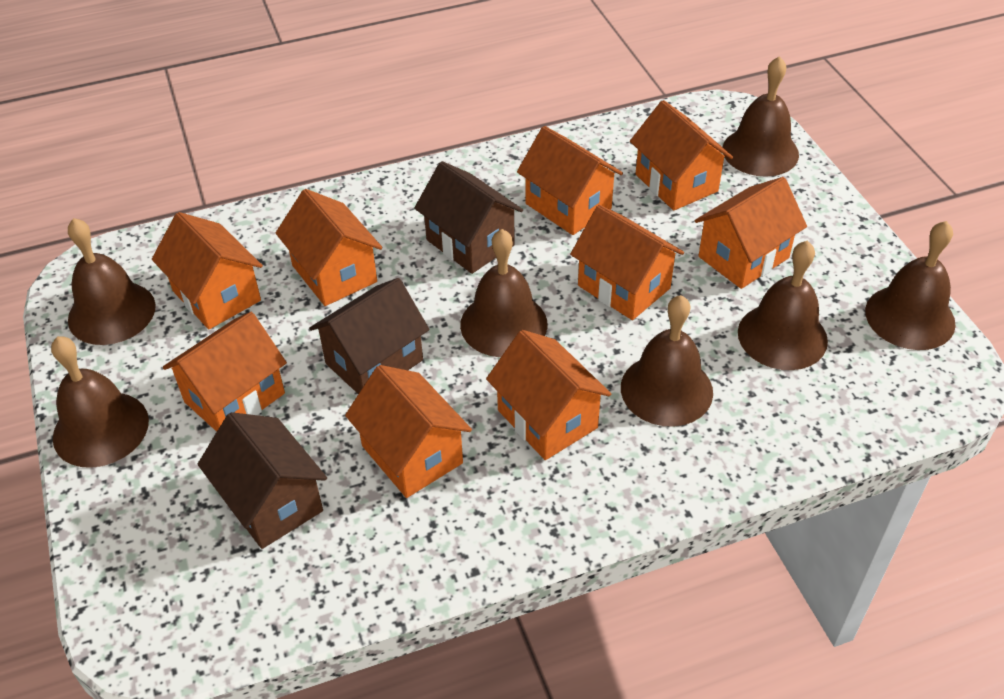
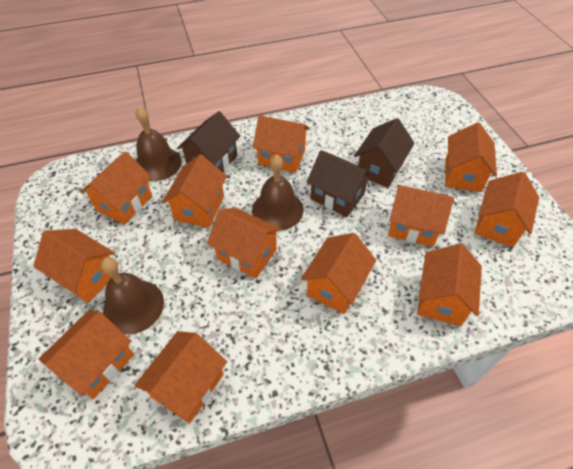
brown bell: [51,336,149,468] [68,218,156,345] [460,229,548,357] [621,295,713,427] [722,56,799,177] [738,241,828,370] [865,221,956,350] = 7 -> [101,257,164,335] [136,106,182,181] [252,154,303,230] = 3
orange house: [152,212,263,329] [163,312,287,432] [276,189,382,306] [345,365,472,498] [486,330,611,460] [517,126,623,235] [570,205,684,320] [630,100,733,211] [695,177,807,289] = 9 -> [33,229,115,303] [39,310,134,399] [80,151,152,225] [134,331,227,424] [162,154,227,228] [207,208,282,278] [253,115,310,173] [301,233,376,314] [388,185,454,247] [417,243,482,326] [445,122,497,192] [474,172,539,247] = 12

